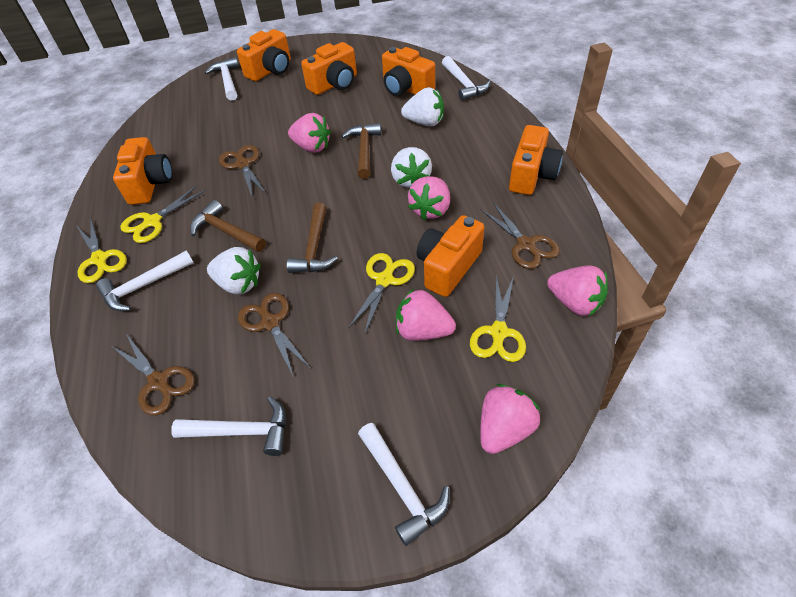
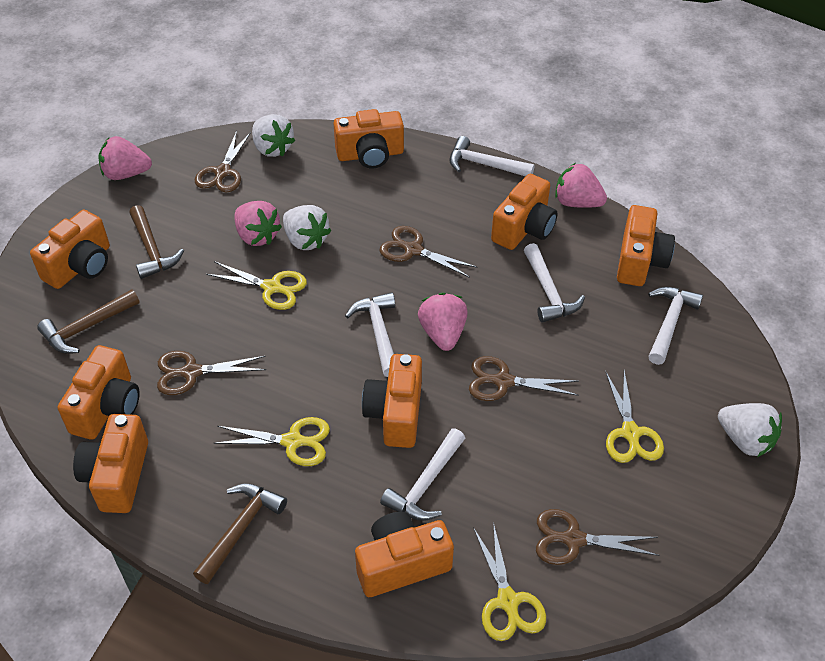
brown scissors: [112,334,195,415] [219,145,266,196] [238,293,311,378] [480,202,560,269] = 4 -> [157,351,266,395] [195,131,251,192] [379,226,478,278] [469,356,579,401] [536,509,659,565] = 5
orange camera: [113,137,173,205] [237,29,291,81] [301,42,357,95] [382,47,435,96] [416,215,484,297] [509,125,563,195] = 6 -> [30,210,110,289] [58,345,140,440] [73,414,148,513] [333,109,404,169] [355,512,454,597] [362,354,422,448] [491,174,558,250] [617,205,675,286] = 8
pink strawberry: [288,113,331,153] [396,289,456,341] [408,176,450,220] [480,384,540,454] [547,265,608,316] = 5 -> [98,136,152,180] [234,201,282,246] [418,293,468,351] [555,163,607,208] = 4

